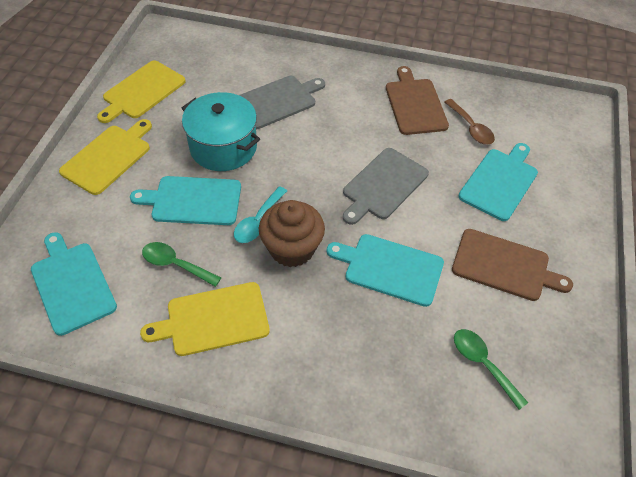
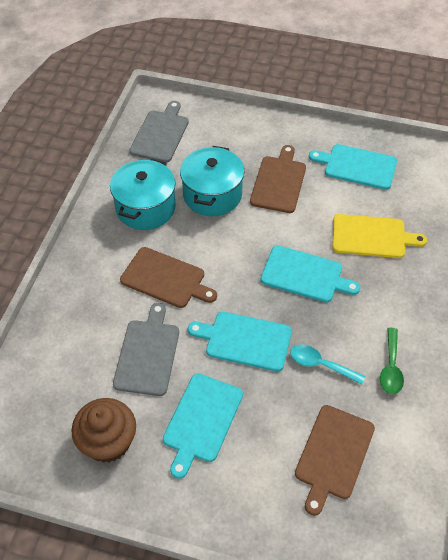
brown cutting board: [386,66,449,135] [452,229,573,301] = 2 -> [120,247,217,308] [250,145,306,213] [295,405,375,516] = 3
brown spoon: [444,99,495,145] = 1 -> none = 0
green spoon: [142,242,221,287] [454,329,528,410] = 2 -> [380,328,404,394] = 1
turquoise pot: [182,92,260,171] = 1 -> [110,159,176,230] [180,146,244,216] = 2
yellow cutting board: [59,119,152,195] [97,61,186,123] [140,282,270,356] = 3 -> [332,214,427,258] = 1

